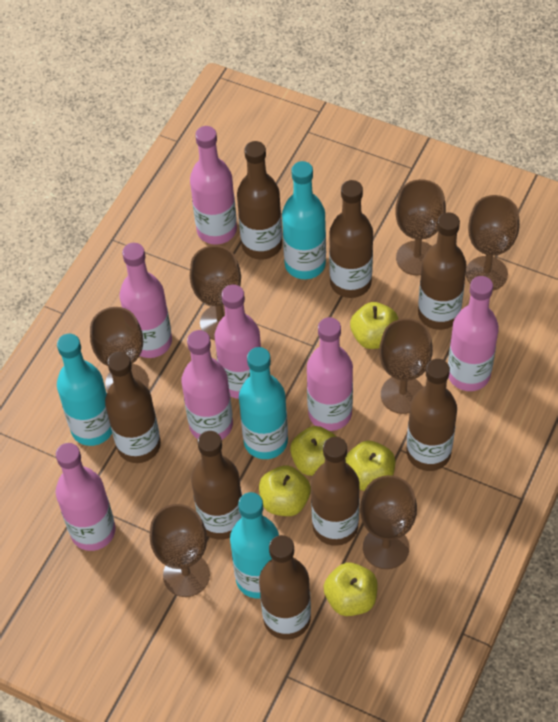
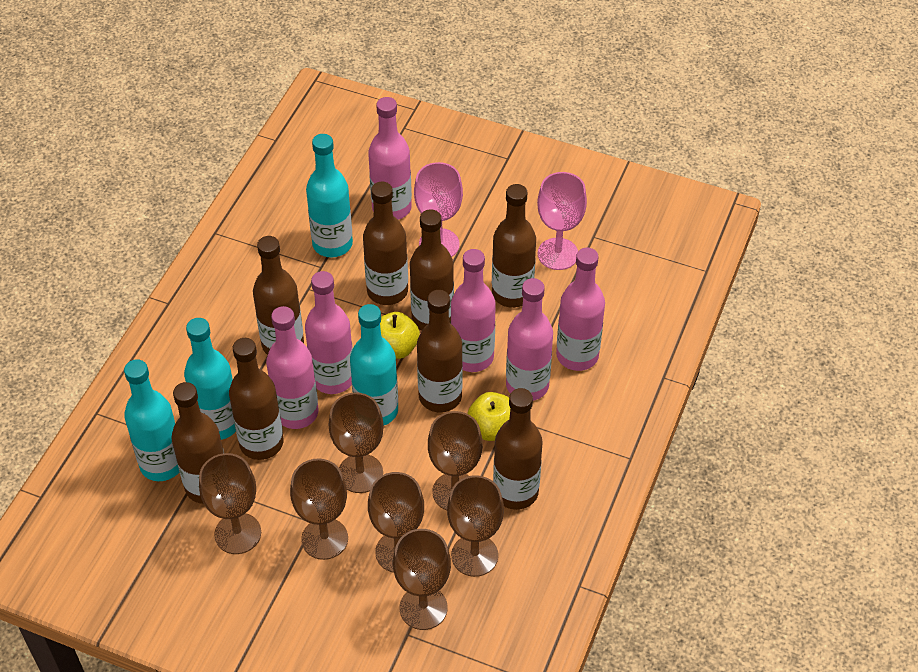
pink bottle: [55,443,116,551] [120,243,172,358] [181,330,233,440] [190,126,237,245] [215,285,261,399] [307,317,353,431] [448,276,499,391] = 7 -> [266,306,319,429] [305,271,353,394] [368,97,412,220] [451,249,496,372] [506,278,553,401] [556,248,605,371] = 6
pink goblet: none = 0 -> [414,162,463,257] [537,172,587,270] = 2
yellow apple: [259,465,311,516] [290,426,337,476] [324,563,378,616] [346,441,395,491] [350,302,398,349] = 5 -> [380,312,420,359] [468,392,510,441] = 2

